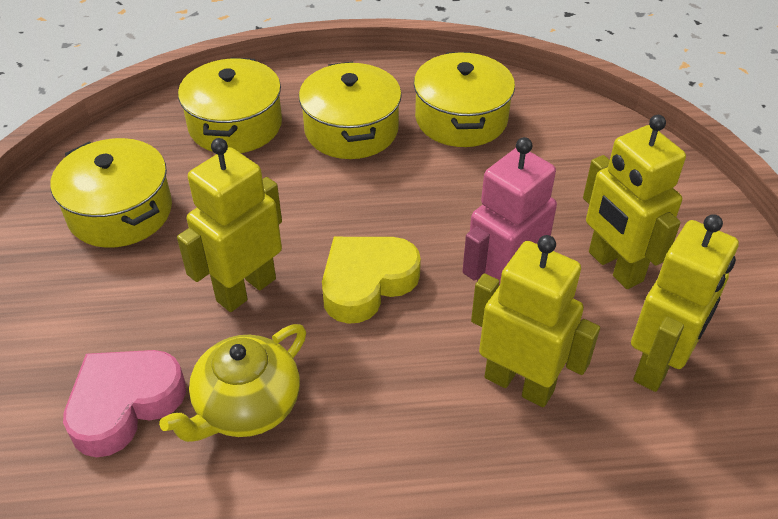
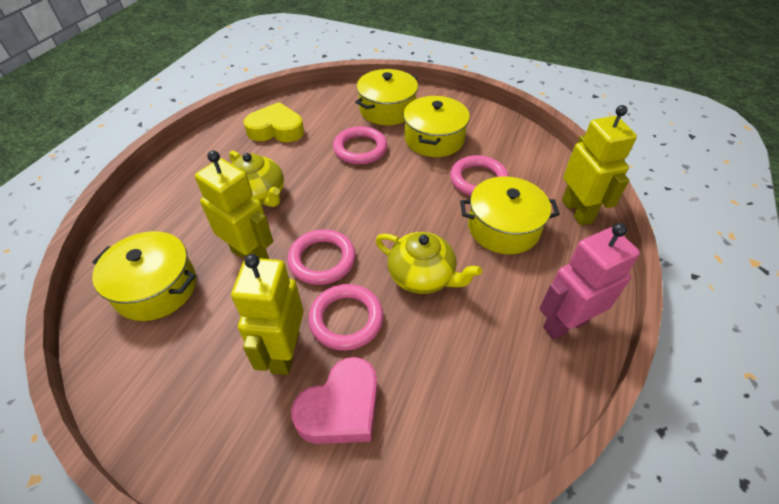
pink ring: none = 0 -> [287,229,356,285] [308,284,384,351] [333,126,387,165] [450,155,509,196] = 4
yellow robot: [177,138,282,312] [471,235,600,407] [583,115,686,289] [631,214,739,392] = 4 -> [195,150,273,259] [231,254,304,375] [562,105,637,225] = 3
yellow teapot: [159,324,306,442] = 1 -> [229,151,284,207] [376,232,482,294] = 2

